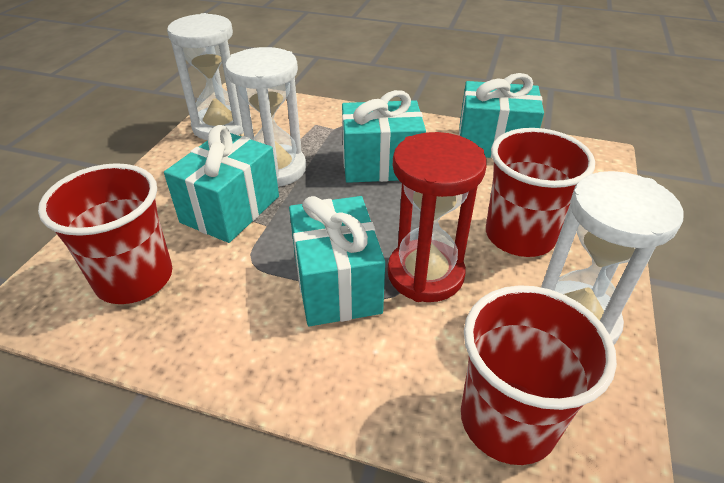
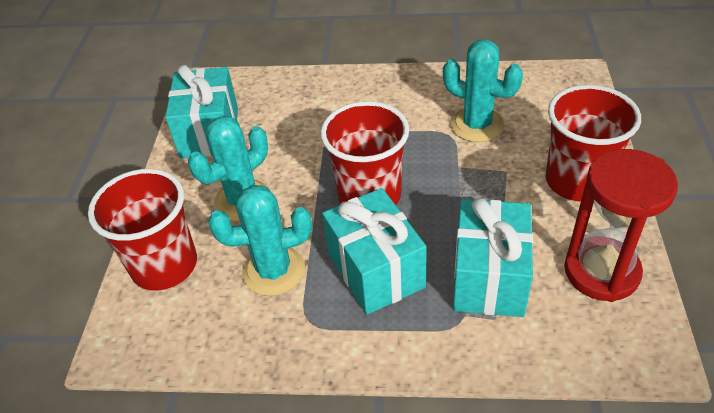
turquoise cactus: none = 0 -> [188,115,269,222] [208,185,312,296] [443,40,523,142] = 3
turquoise gift: [164,125,279,243] [289,196,385,326] [342,90,426,183] [459,73,544,158] = 4 -> [165,65,238,159] [322,188,427,315] [453,198,533,317] = 3
white hourglass: [167,13,244,140] [225,47,306,187] [541,171,683,345] = 3 -> none = 0

